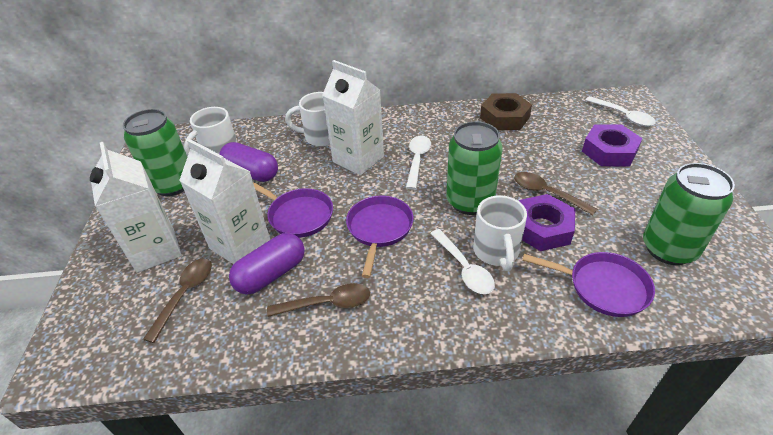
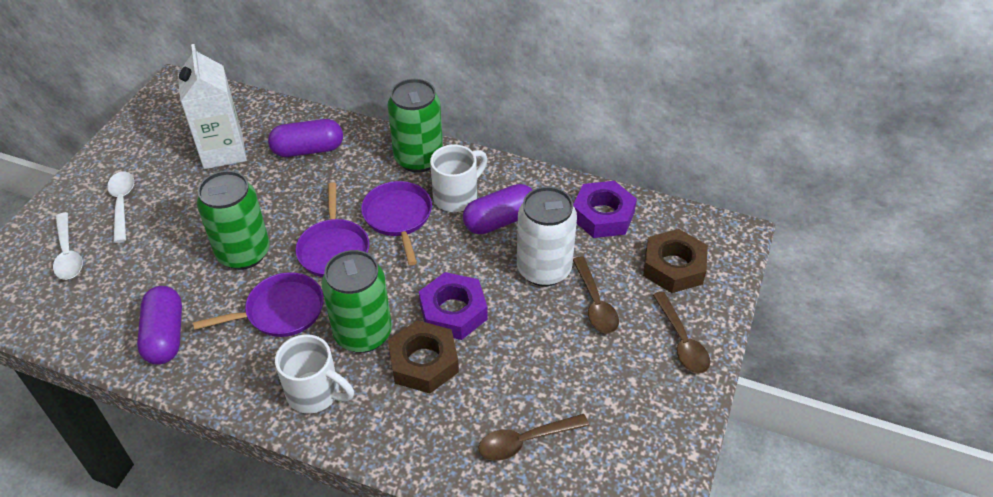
brown nut: [480,93,532,130] = 1 -> [388,320,459,394] [643,229,708,293] = 2
purple capsule: [219,142,278,182] [229,233,305,295] = 2 -> [137,286,182,365] [268,119,343,157] [463,184,532,234] = 3
white can: none = 0 -> [517,187,577,286] = 1
white carton: [90,142,182,273] [179,139,270,264] [322,60,384,175] = 3 -> [178,44,247,169] = 1
white mug: [184,107,237,156] [285,92,330,147] [473,195,527,271] = 3 -> [275,334,354,414] [430,144,487,212] = 2
white spoon: [406,136,431,189] [430,229,495,294] [585,96,656,126] = 3 -> [53,212,83,280] [107,171,134,243] = 2

